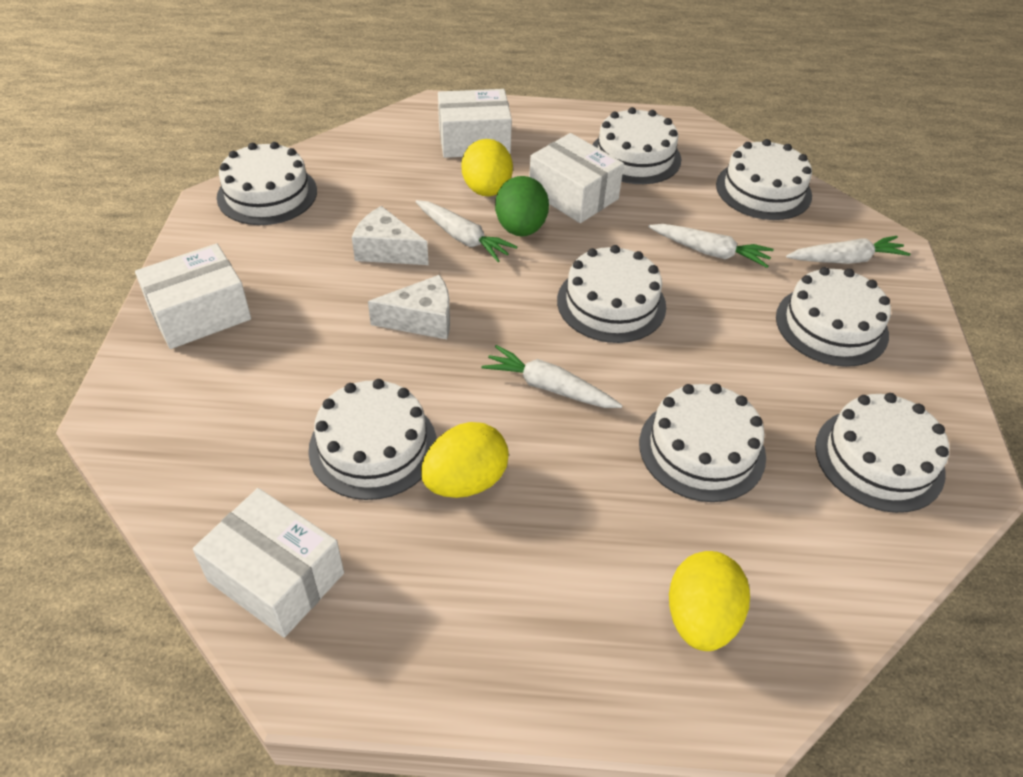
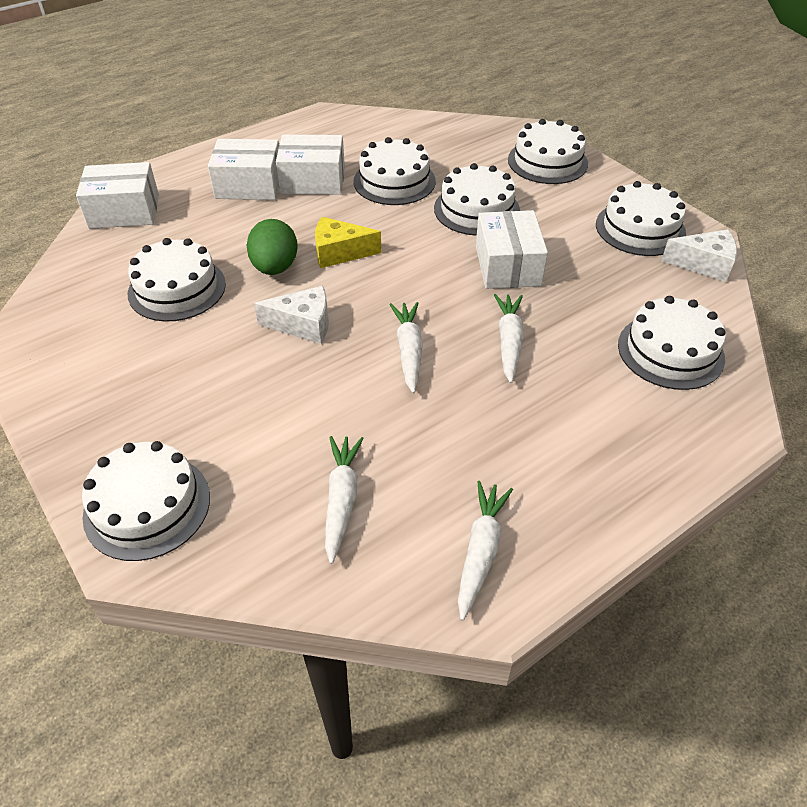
white cake: [217,142,317,225] [308,379,437,500] [557,245,666,343] [592,107,681,184] [639,384,766,502] [716,139,812,220] [776,267,891,367] [815,393,949,513] = 8 -> [82,441,210,561] [128,238,226,322] [353,137,436,205] [434,163,520,236] [508,119,588,184] [596,181,686,256] [618,296,726,390] = 7
yellow cheese: none = 0 -> [315,217,381,268] = 1
yellow egg: [421,422,509,498] [462,139,513,196] [669,551,750,651] = 3 -> none = 0

